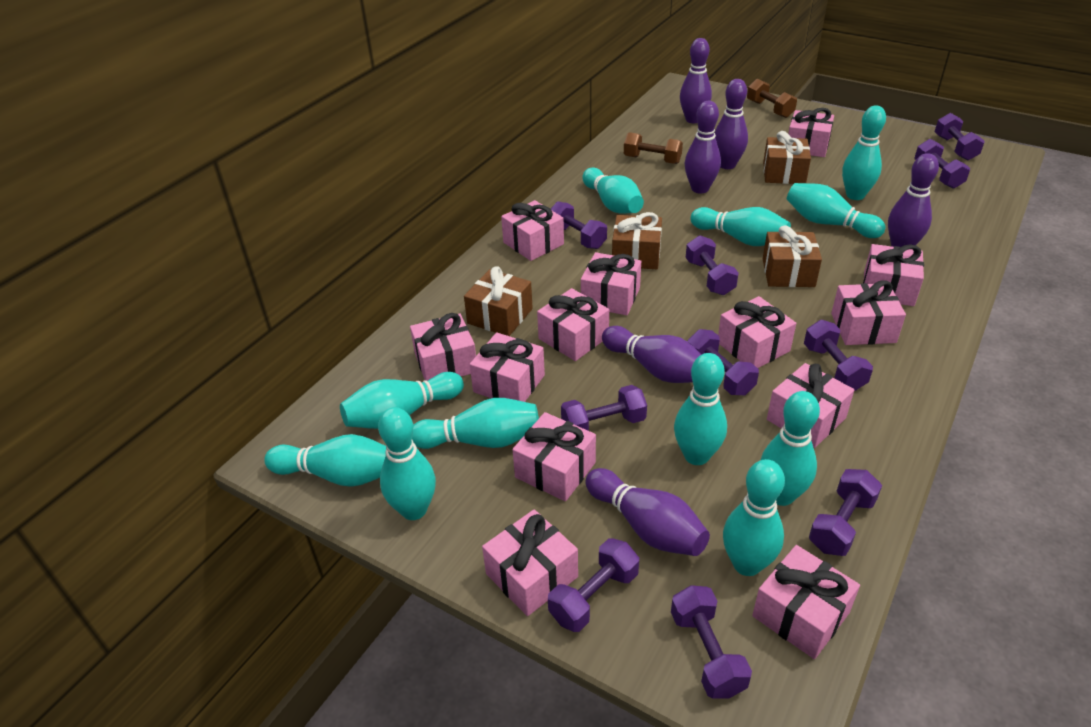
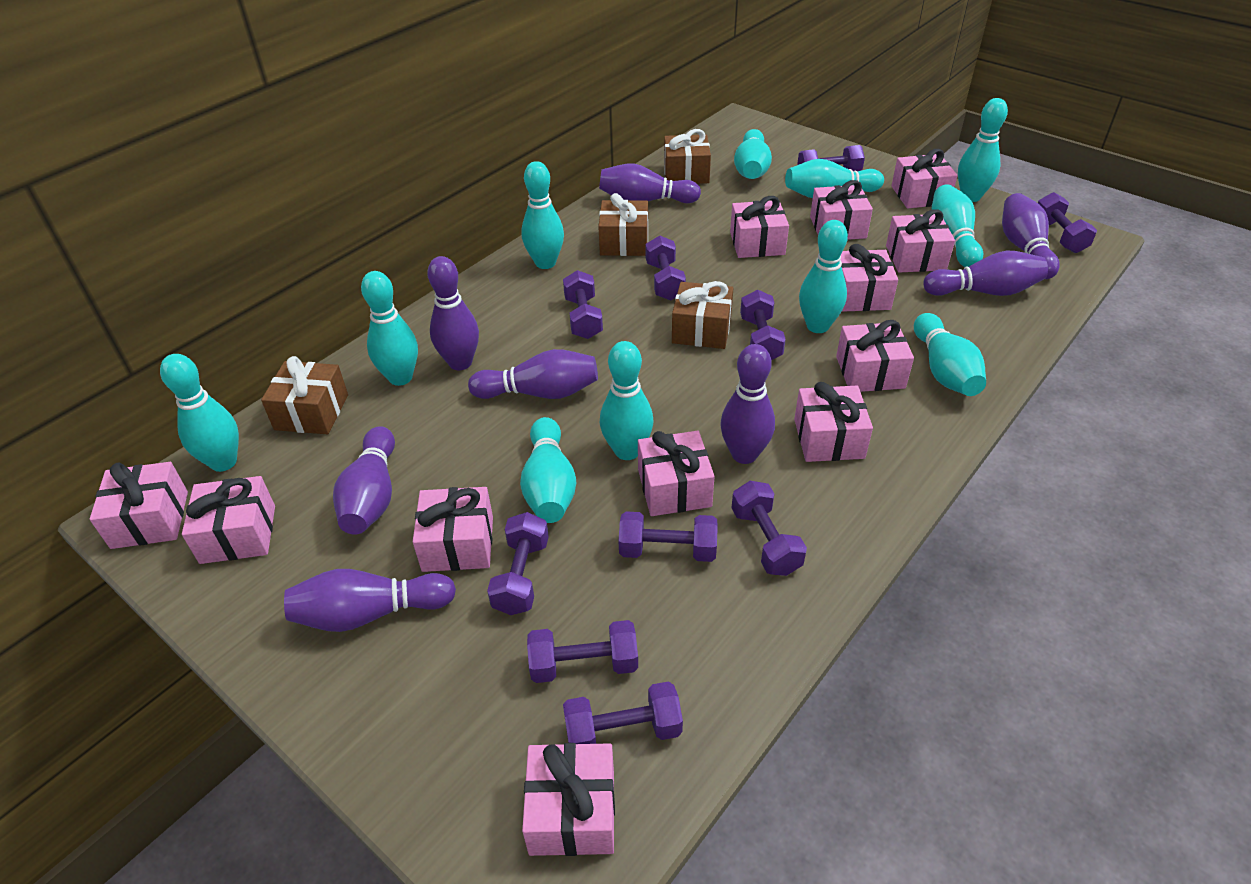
brown dumbbell: [624,132,683,164] [747,79,797,118] = 2 -> none = 0
pink gift: [410,313,476,381] [470,332,545,402] [482,509,578,616] [501,200,564,261] [512,412,596,501] [537,288,609,361] [581,252,641,315] [718,296,796,368] [752,545,860,659] [767,363,854,448] [788,108,834,157] [831,280,906,345] [863,244,924,306] = 13 -> [90,462,188,549] [182,476,275,564] [413,487,493,572] [522,743,615,856] [638,431,715,516] [730,196,789,258] [794,382,873,462] [810,180,873,240] [836,320,914,392] [841,244,898,312] [886,209,955,273] [891,149,958,209] = 12
purple bowling pin: [585,468,710,556] [602,326,702,383] [680,38,712,123] [685,101,721,193] [714,79,748,169] [888,153,939,247] = 6 -> [284,569,456,632] [333,426,395,534] [427,256,479,370] [468,349,598,399] [599,163,701,203] [720,344,775,464] [923,251,1048,296] [1002,193,1060,279] = 8

